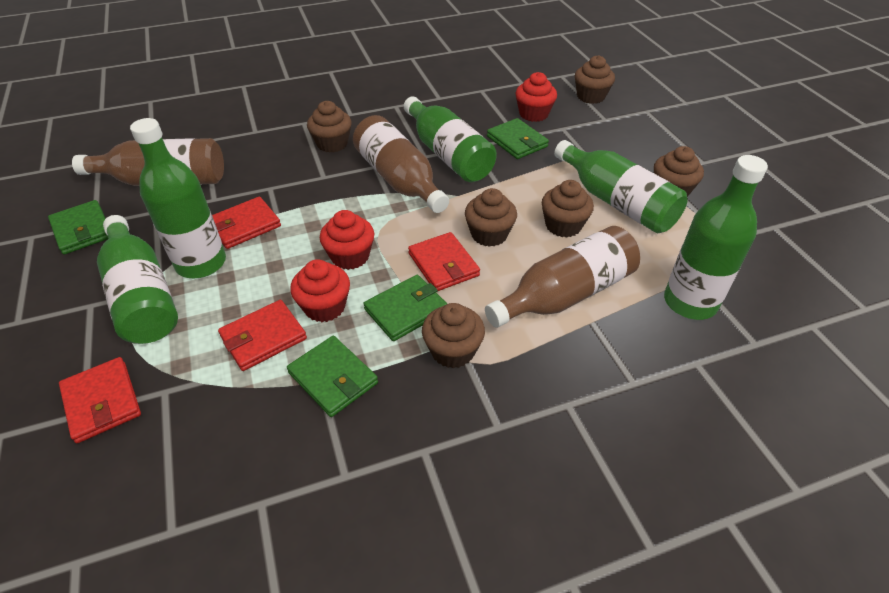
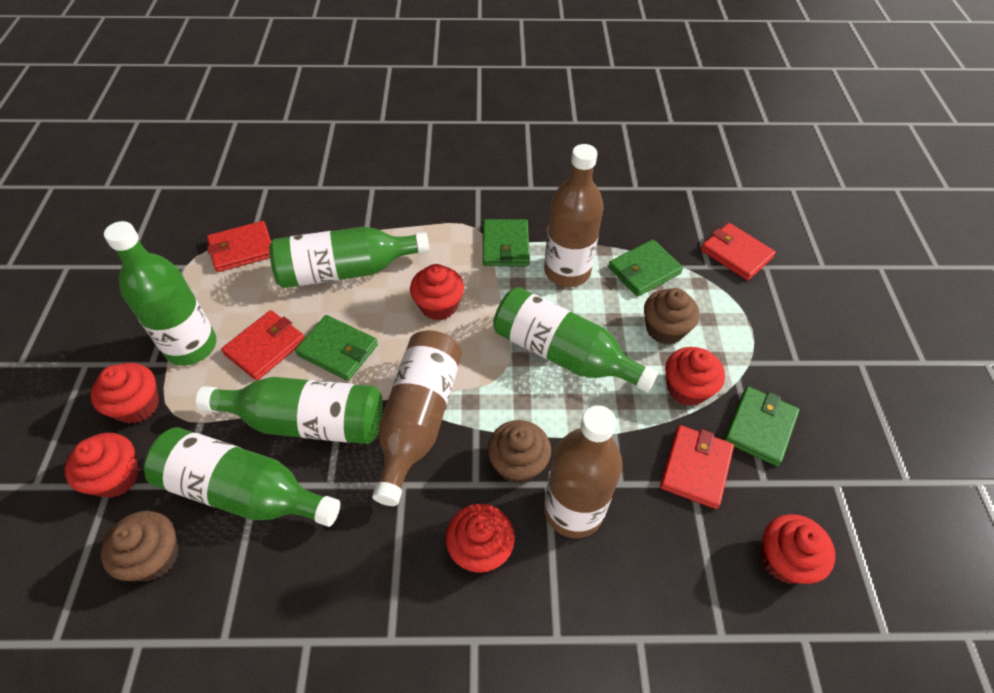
brown cupcake: [307,101,352,153] [422,303,485,369] [465,188,517,247] [542,180,594,238] [575,55,615,104] [654,146,704,197] = 6 -> [101,511,179,581] [487,420,551,484] [644,288,700,344] = 3
red cupcake: [290,259,350,322] [320,210,374,270] [516,72,557,122] = 3 -> [65,433,139,498] [91,363,159,424] [410,264,464,320] [446,504,515,573] [665,347,725,406] [761,514,835,584] = 6

